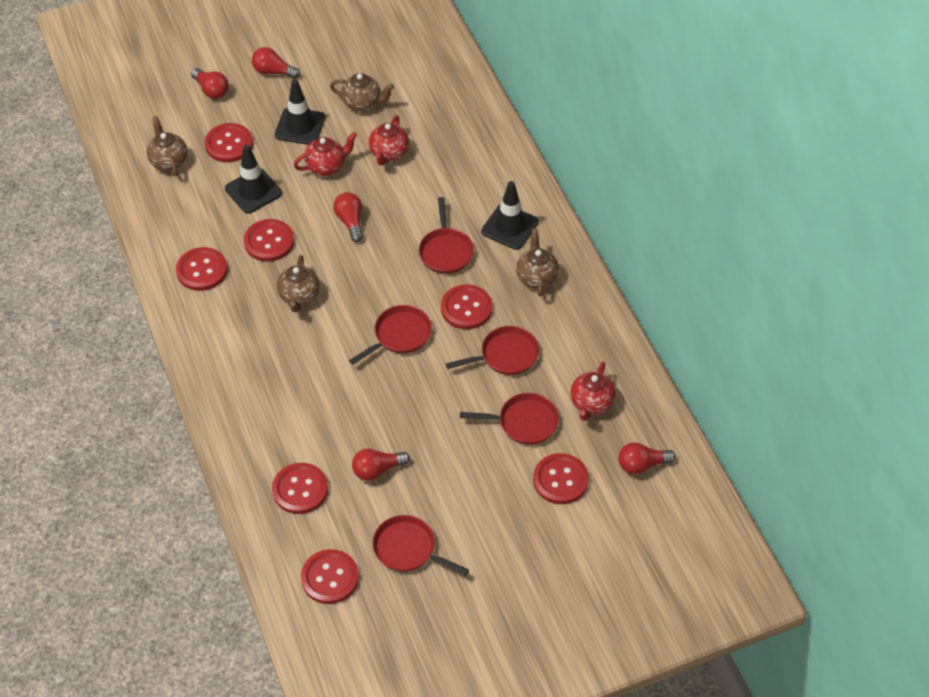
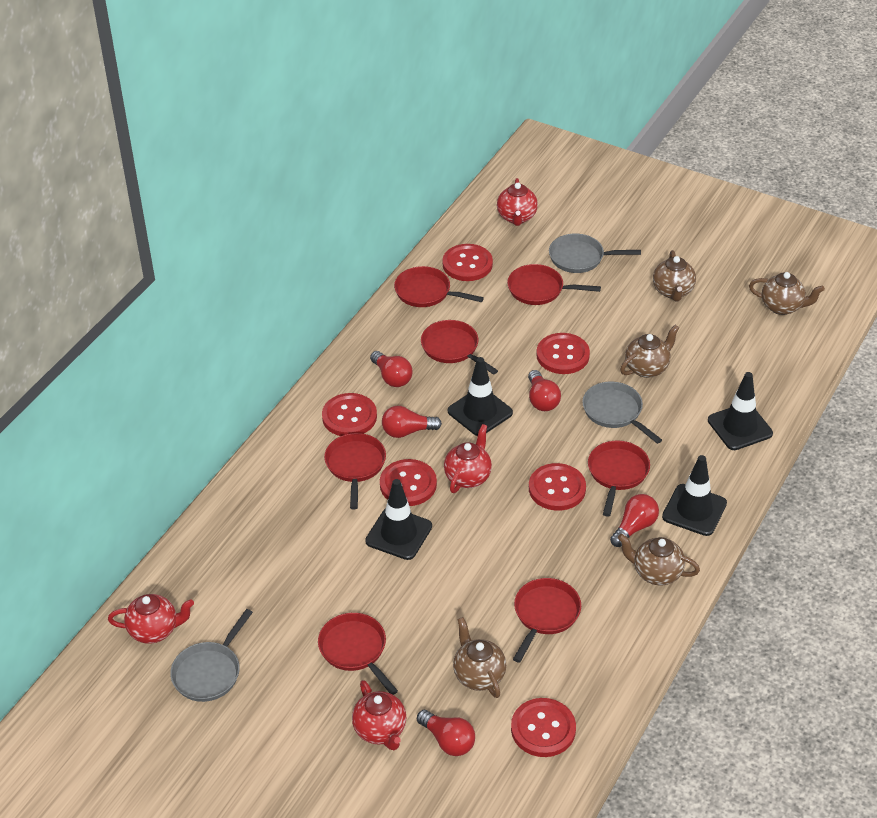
black traffic cone: [225,145,282,214] [275,79,325,145] [481,181,539,250] = 3 -> [365,479,432,560] [448,357,513,436] [662,455,727,536] [708,372,773,450] = 4
brown teapot: [146,116,188,176] [277,255,320,312] [330,73,394,111] [516,229,559,296] = 4 -> [453,617,506,698] [618,534,700,585] [620,325,679,378] [653,250,696,301] [749,272,825,315] = 5
grey pan: none = 0 -> [170,609,253,702] [549,234,641,273] [582,382,662,444] = 3
red button: [176,247,227,291] [204,123,253,162] [244,219,294,262] [272,463,328,514] [301,549,359,604] [441,284,492,329] [533,453,589,504] = 7 -> [322,393,377,436] [380,459,437,506] [443,244,493,281] [511,698,576,757] [529,463,586,511] [536,333,590,374] = 6
red pan: [349,305,432,365] [372,515,469,576] [419,197,474,274] [446,326,539,375] [460,393,559,445] = 5 -> [318,613,398,695] [324,433,386,510] [394,266,484,307] [421,320,498,375] [507,264,601,305] [513,578,581,663] [588,441,650,517] = 7
red teapot: [294,132,357,176] [369,115,409,166] [570,361,616,421] = 3 -> [108,594,194,644] [352,680,406,750] [444,424,492,493] [497,178,538,226] = 4

